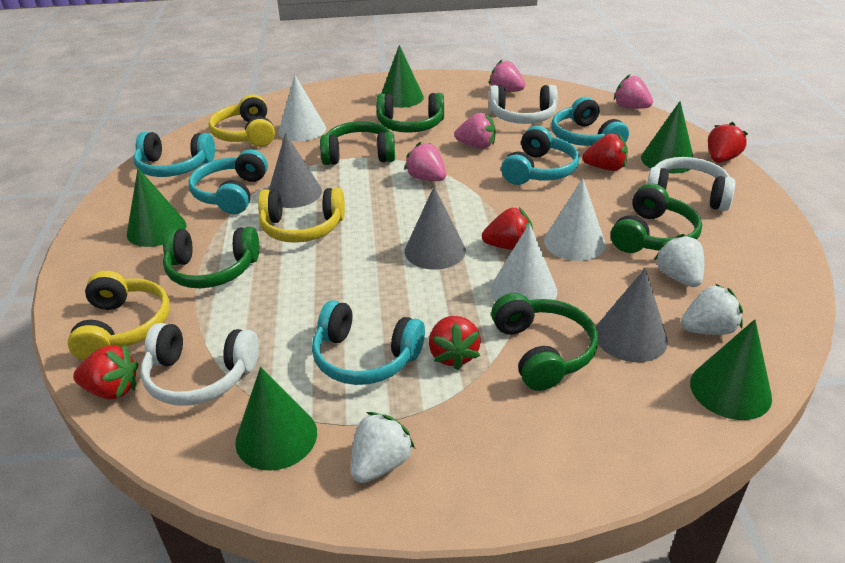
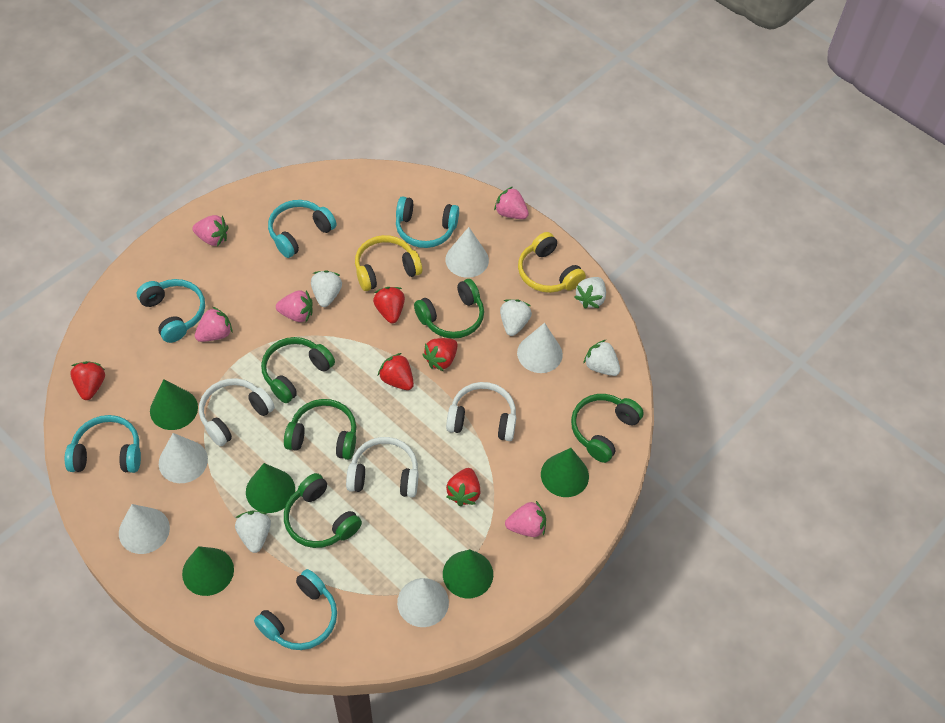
grey cone: [269,133,322,208] [405,187,466,270] [596,268,668,362] = 3 -> none = 0
pink strawberry: [404,142,446,181] [454,113,496,149] [489,60,525,92] [614,75,653,109] = 4 -> [192,215,229,246] [195,307,233,342] [276,290,313,322] [494,187,529,219] [505,501,546,537] = 5
white cone: [279,75,326,141] [491,223,557,301] [544,178,606,261] = 3 -> [119,504,170,554] [159,433,208,483] [397,578,449,627] [445,227,489,278] [517,323,563,373] = 5
white strawberry: [351,412,415,483] [654,234,704,287] [681,284,743,335] = 3 -> [235,511,271,553] [311,270,342,307] [500,299,532,336] [574,277,606,309] [583,340,620,376] = 5
yellow headphones: [67,271,170,361] [209,94,275,147] [258,188,345,243] = 3 -> [355,235,422,291] [518,232,586,293] = 2

